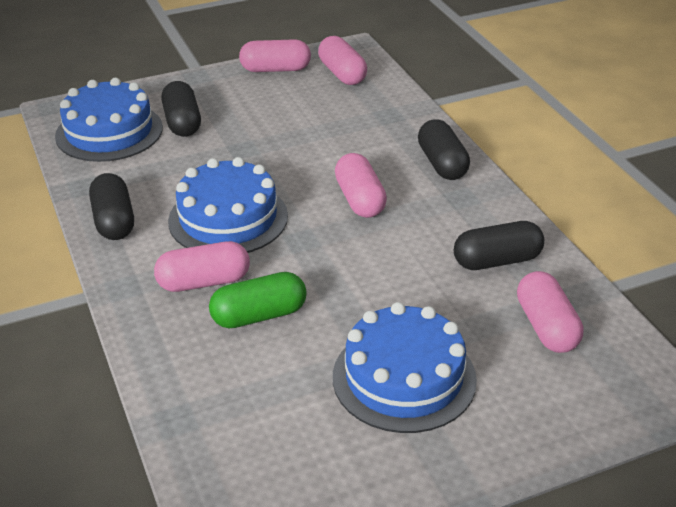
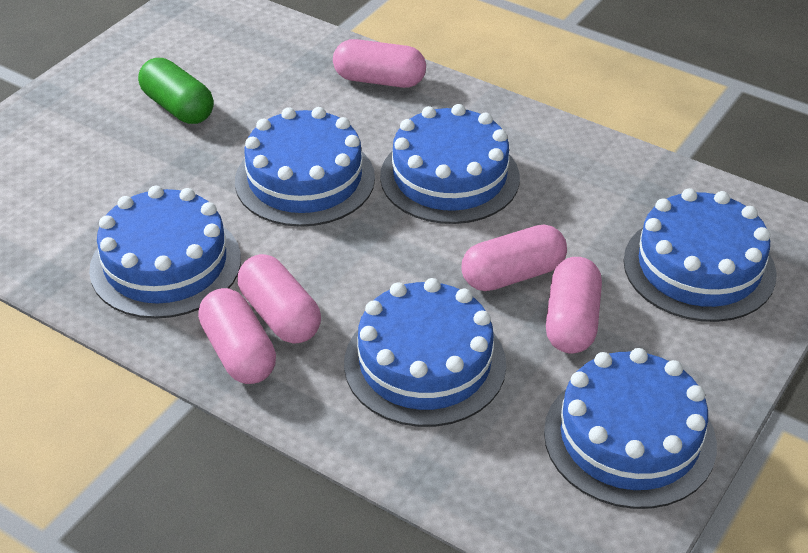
black capsule: [89,173,134,240] [161,81,201,137] [418,119,470,180] [454,221,544,270] = 4 -> none = 0
blue cake: [55,78,163,162] [168,157,288,253] [333,302,477,433] = 3 -> [89,186,241,319] [235,107,375,227] [344,278,506,427] [380,104,520,224] [544,348,717,509] [624,188,777,322] = 6

